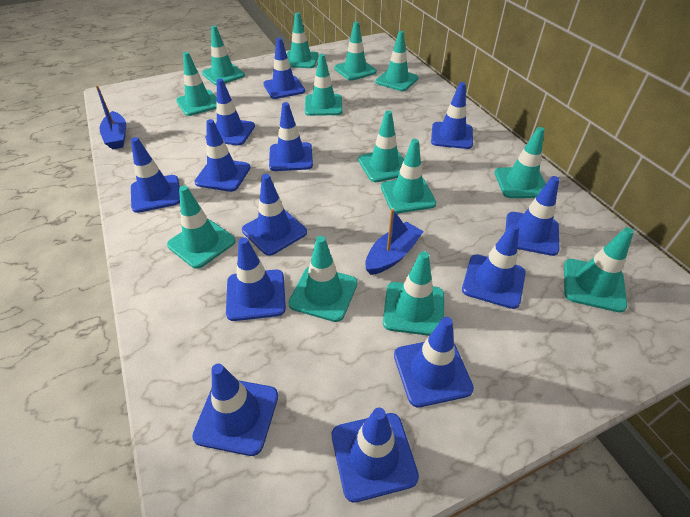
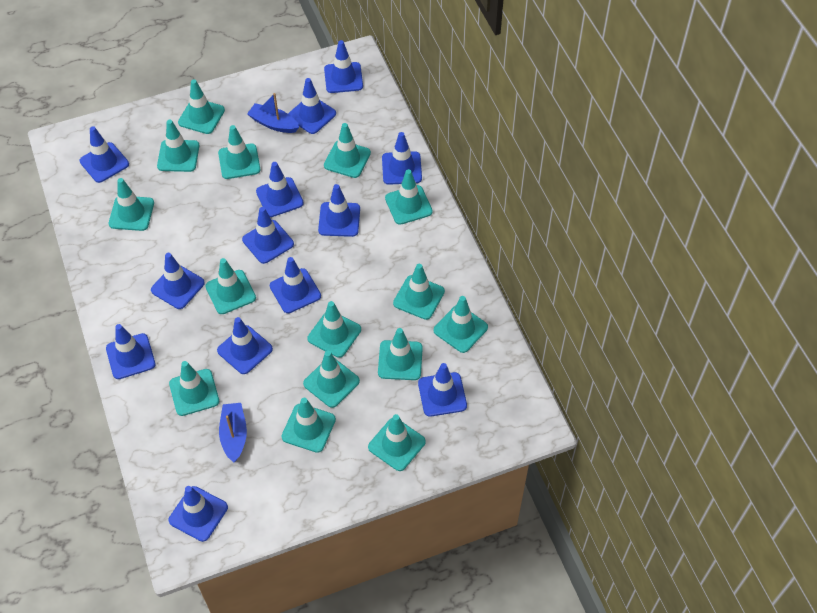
turquoise traffic cone: [167,185,236,269] [176,52,217,116] [202,26,245,85] [287,12,318,68] [288,236,357,322] [305,54,343,116] [334,22,377,81] [358,110,404,182] [375,31,418,91] [381,139,437,213] [383,251,444,336] [494,127,546,198] [564,227,634,313] = 13 -> [109,178,154,231] [157,120,199,172] [169,361,219,416] [178,79,225,134] [205,258,256,314] [218,125,261,179] [281,398,336,453] [303,351,360,408] [307,301,361,358] [324,123,371,178] [368,414,426,471] [378,328,423,380] [385,169,433,225] [393,264,445,320] [434,296,488,353] = 15

